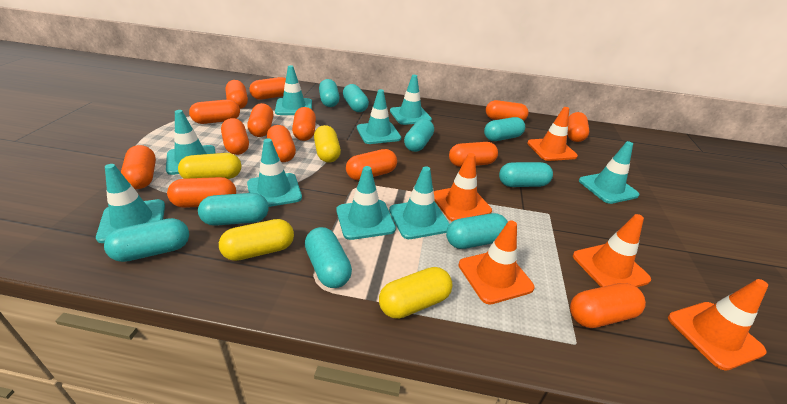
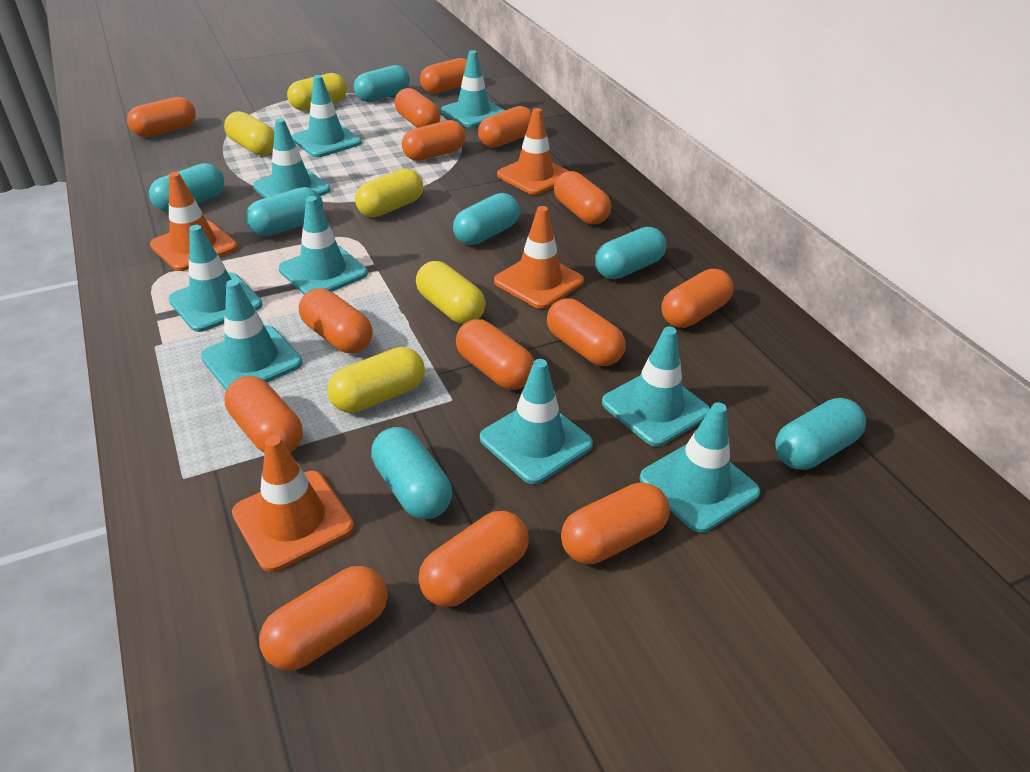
orange traffic cone: [434,153,492,222] [458,220,535,305] [527,107,578,161] [573,214,651,287] [668,279,768,371] = 5 -> [150,172,238,271] [232,435,354,572] [494,206,584,309] [497,108,568,195] = 4
turquoise capsule: [104,218,189,262] [198,193,269,226] [305,227,352,288] [319,79,340,107] [343,84,369,112] [404,119,434,152] [446,213,508,249] [484,117,525,141] [499,162,553,187] = 9 -> [149,163,224,212] [246,187,323,236] [354,65,410,102] [371,427,452,519] [453,193,520,245] [595,227,666,279] [775,398,866,470] = 7
yellow capsule: [178,153,241,179] [219,219,294,261] [314,125,341,163] [379,267,453,319] = 4 -> [224,111,274,156] [287,73,347,111] [328,347,425,413] [355,168,423,217] [416,261,486,324] = 5

